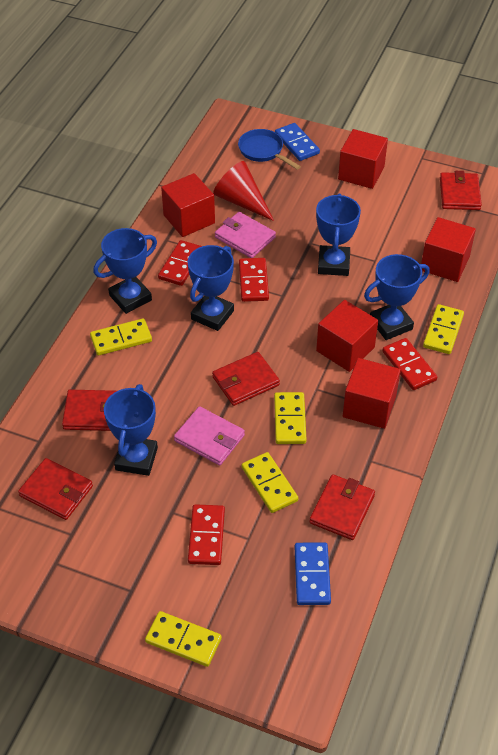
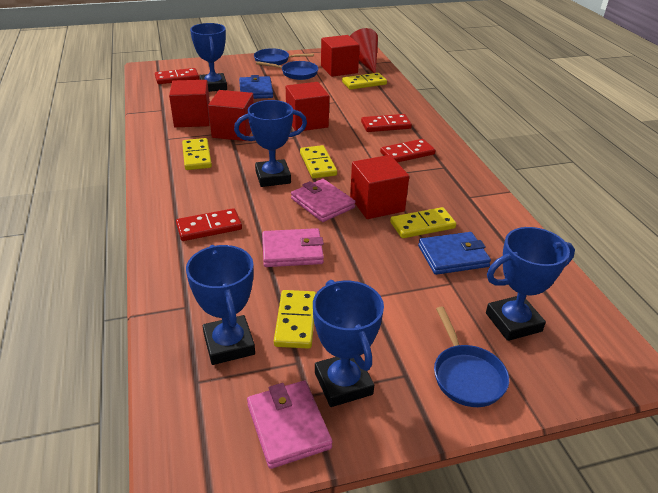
blue domino: [275,123,320,161] [295,542,331,605] = 2 -> none = 0
blue pan: [238,129,301,170] = 1 -> [254,48,314,66] [256,61,319,80] [434,306,509,407] = 3
blue wallet: none = 0 -> [239,75,273,99] [418,232,491,275] = 2
pink wallet: [174,406,245,466] [215,212,276,258] = 2 -> [247,381,333,469] [262,228,324,267] [291,179,356,222] = 3
red wallet: [18,458,93,520] [62,390,117,431] [212,352,280,406] [309,474,375,540] [440,171,482,210] = 5 -> none = 0

